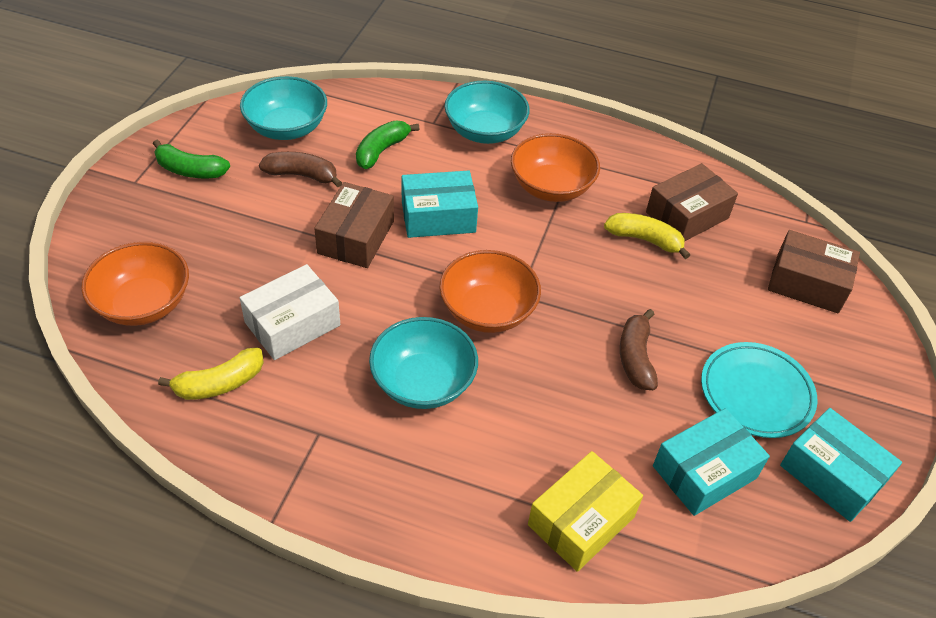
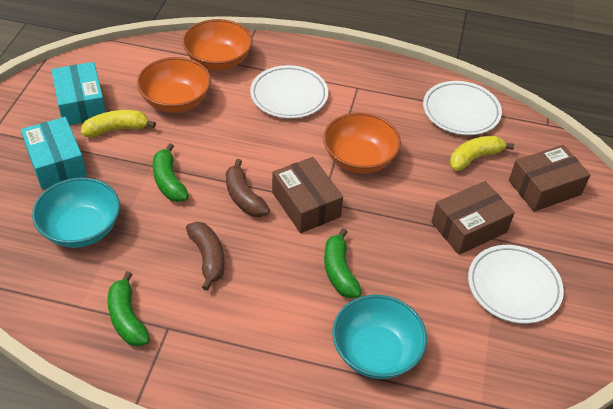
green banana: [153,140,230,178] [356,120,420,169] = 2 -> [108,271,150,347] [153,143,189,202] [324,228,362,298] = 3
turquoise bowl: [240,76,327,140] [369,317,478,409] [445,81,530,144] = 3 -> [32,177,120,248] [332,295,427,379] = 2
turquoise box: [402,171,478,238] [653,408,770,516] [780,408,902,522] = 3 -> [21,117,87,189] [51,62,106,125] = 2
turquoise plate: [701,342,818,438] = 1 -> none = 0
white box: [240,264,340,360] = 1 -> none = 0
white plate: none = 0 -> [250,65,328,119] [423,81,502,135] [468,245,564,324] = 3
yellow box: [528,451,643,572] = 1 -> none = 0

